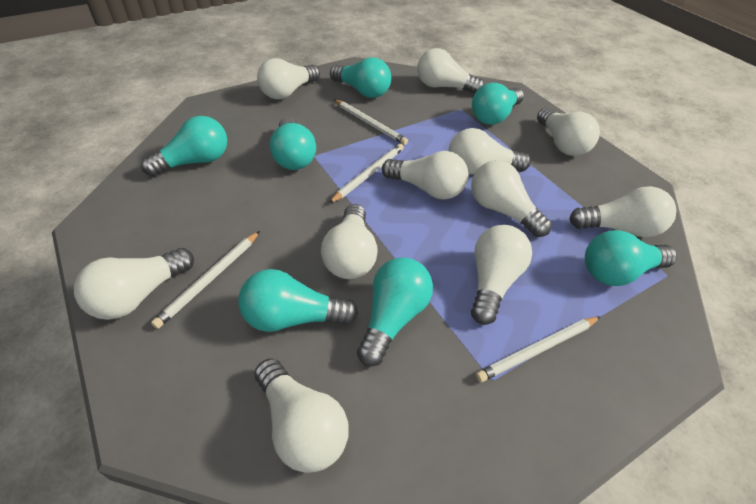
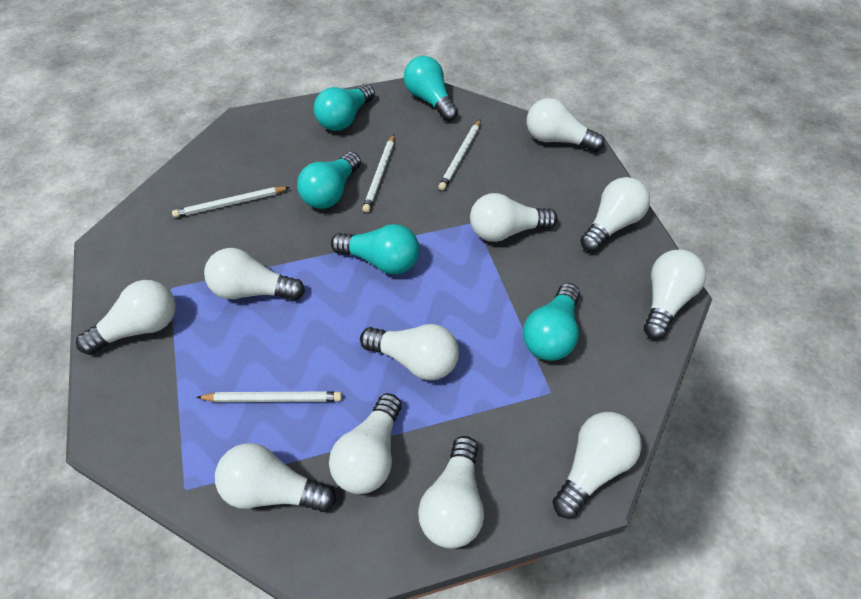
turquoise light bulb: [141,116,227,177] [238,269,358,332] [270,117,316,170] [330,57,391,98] [357,257,433,367] [472,83,524,125] [585,230,677,286] = 7 -> [297,152,361,209] [314,84,375,131] [331,224,419,275] [404,56,458,121] [523,283,580,361] = 5

